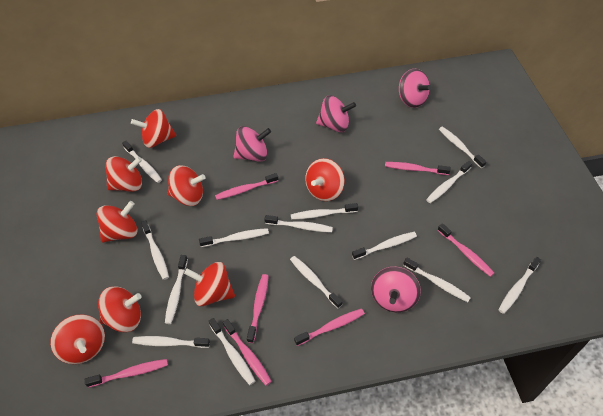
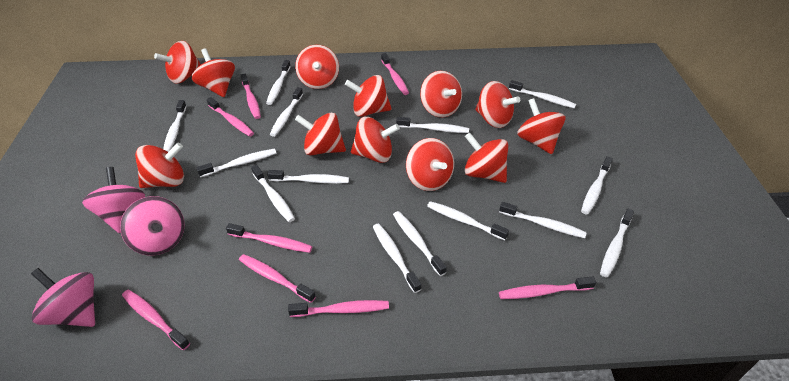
pink spinning top: [233,126,271,162] [316,95,356,132] [371,267,421,313] [399,69,431,108] = 4 -> [31,268,95,327] [82,167,145,233] [120,196,184,255] = 3
pink toothbrush: [85,359,168,388] [215,173,278,200] [223,319,272,386] [247,274,269,343] [294,308,365,346] [385,162,451,175] [438,223,494,277] = 7 -> [122,290,190,350] [207,97,254,137] [226,223,312,253] [239,254,316,303] [241,74,261,119] [288,300,389,317] [381,53,409,95] [499,276,596,299] = 8
red spinning top: [50,314,105,364] [96,201,137,242] [98,286,142,332] [105,156,142,192] [131,109,176,148] [168,165,206,206] [184,262,235,306] [305,158,345,201] = 8 -> [135,142,184,188] [154,41,201,84] [192,48,235,97] [295,45,339,89] [295,113,346,155] [345,75,392,117] [351,117,400,163] [406,138,454,191] [420,71,462,117] [464,133,508,183] [475,81,520,128] [517,98,565,154] = 12

